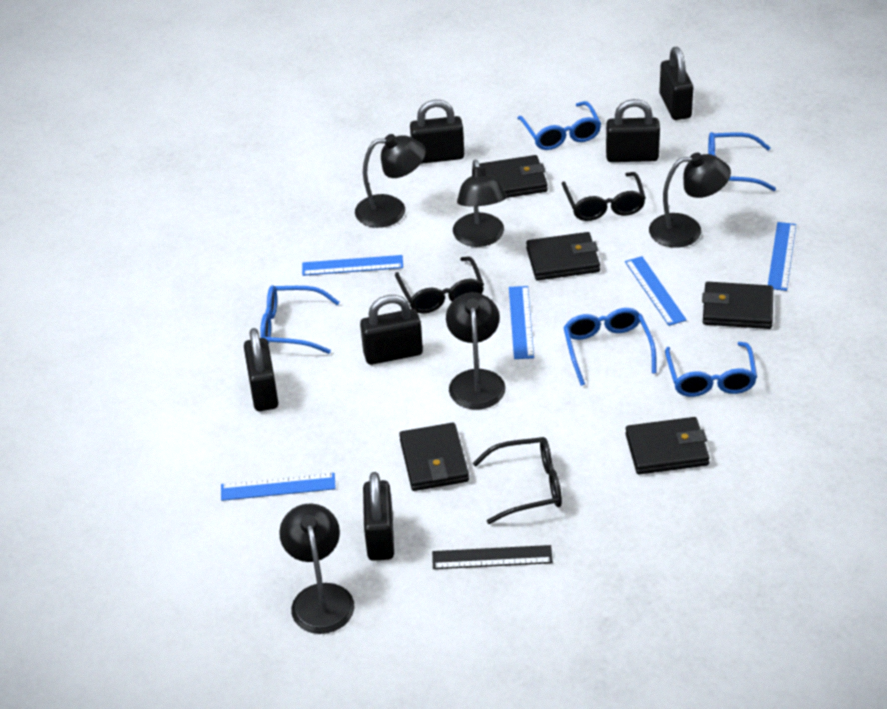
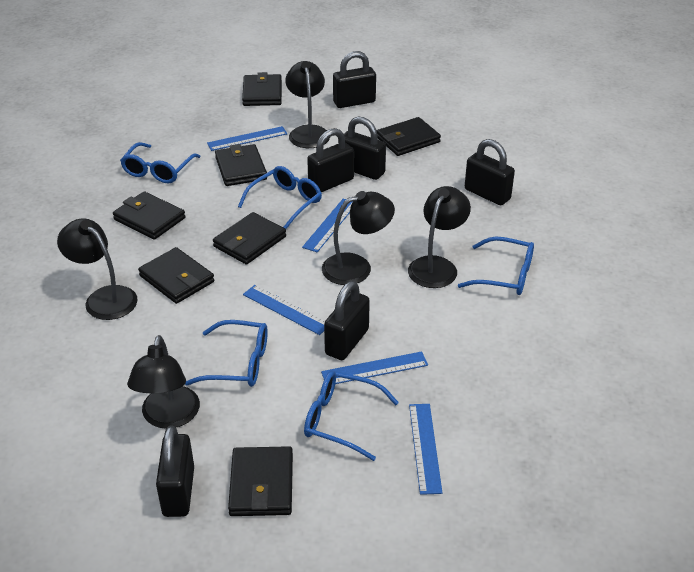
black glasses: [395,256,484,314] [473,437,562,524] [562,172,646,221] = 3 -> none = 0
black ruler: [432,545,553,569] = 1 -> none = 0
black wallet: [399,423,469,491] [479,155,548,198] [526,232,600,281] [625,417,710,474] [702,282,773,329] = 5 -> [113,191,186,240] [138,247,214,304] [213,212,286,264] [215,144,267,186] [228,446,293,516] [242,72,282,106] [377,117,441,156] = 7

